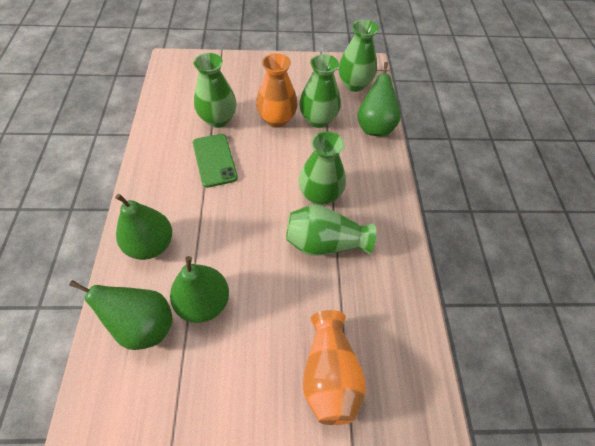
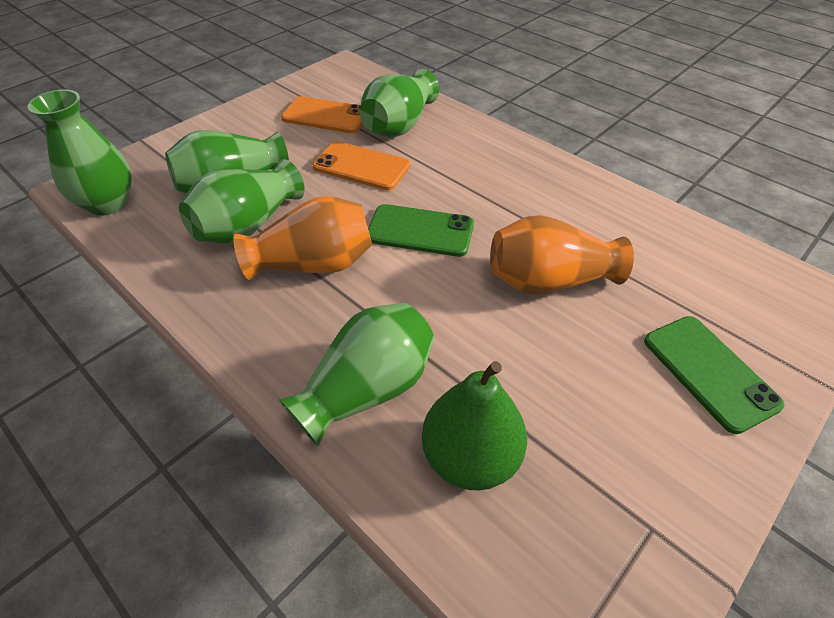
green pear: [69,280,173,350] [115,194,172,260] [170,256,229,323] [357,62,401,136] = 4 -> [422,361,527,490] = 1
green phone: [193,134,238,188] = 1 -> [368,204,474,257] [644,316,785,434] = 2
orange phone: none = 0 -> [281,96,363,133] [313,141,410,190] = 2

